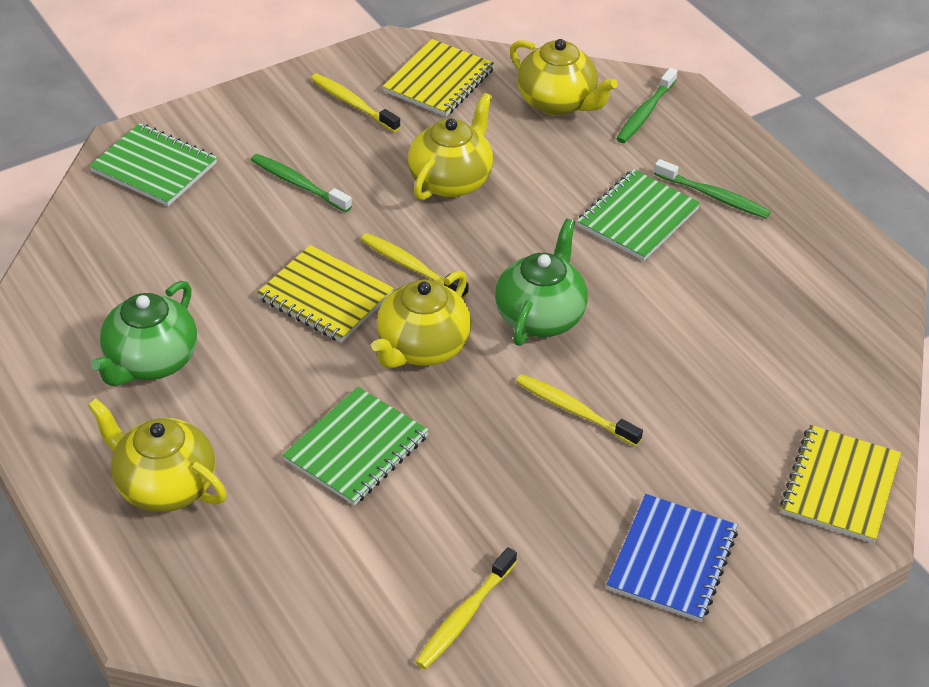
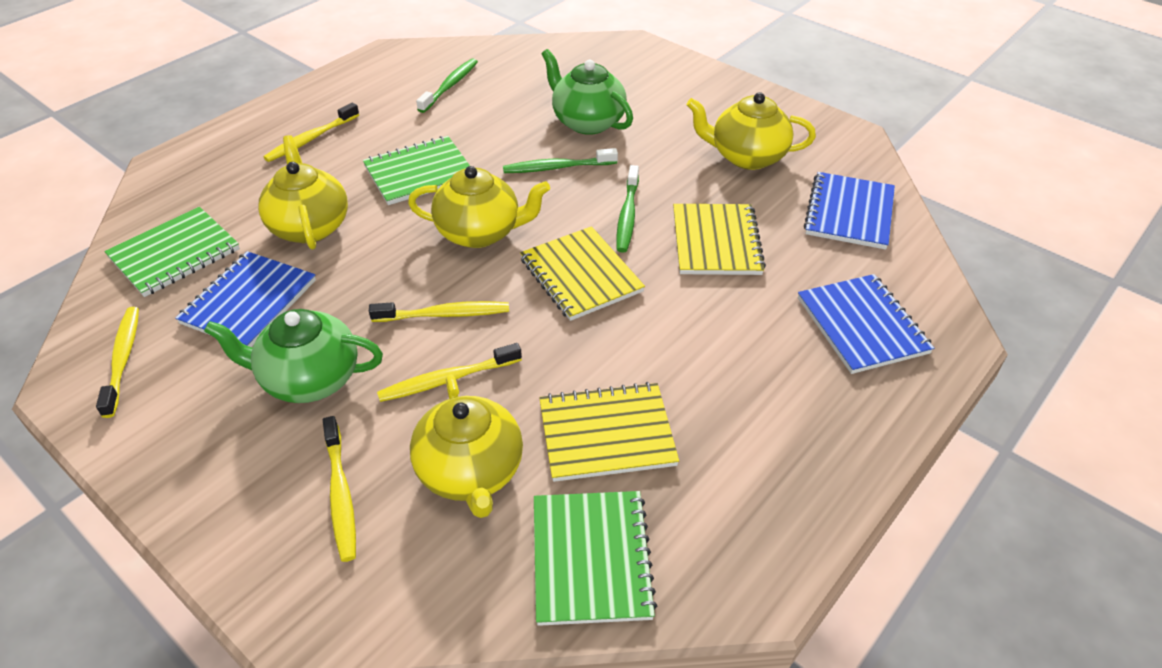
blue notebook: [606,494,738,622] = 1 -> [175,251,316,347] [798,274,934,374] [804,172,895,250] = 3
yellow toothbrush: [311,74,400,132] [361,233,469,299] [415,547,517,669] [516,374,643,446] = 4 -> [96,307,139,418] [263,102,359,162] [323,416,356,562] [369,301,509,322] [377,343,522,402] = 5

